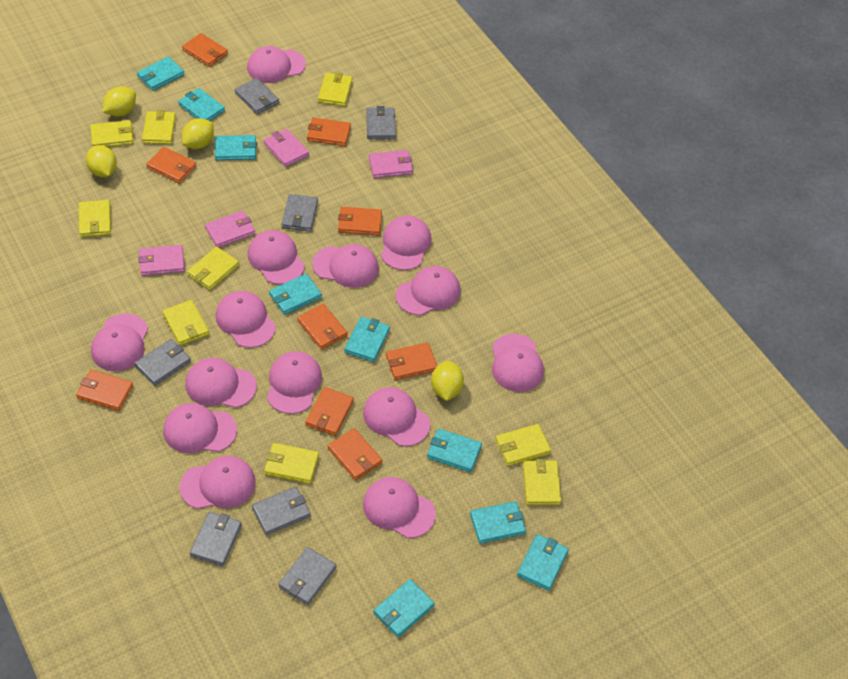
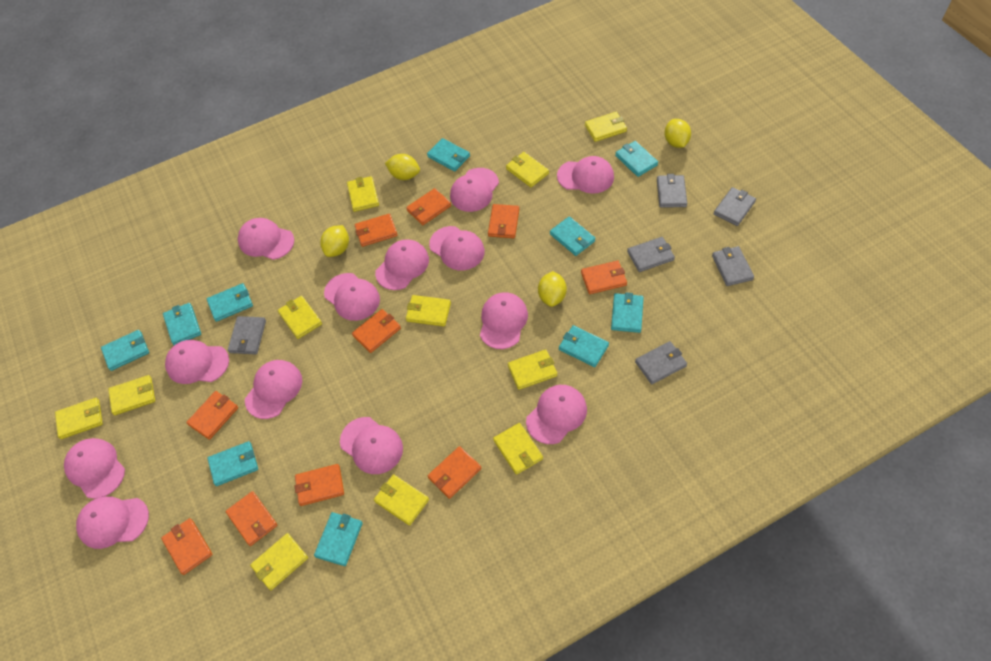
grey wallet: [135,339,191,386] [190,512,242,566] [234,78,279,114] [252,486,311,535] [278,547,336,605] [282,194,318,232] [366,106,396,139] = 7 -> [228,316,266,354] [627,237,675,272] [635,341,687,384] [657,174,687,208] [712,246,754,286] [713,187,756,226] = 6
orange wallet: [76,370,133,411] [146,147,197,184] [182,33,228,67] [297,304,348,350] [305,387,354,436] [307,117,351,146] [328,428,382,480] [338,207,382,236] [386,343,437,380] = 9 -> [161,518,213,575] [186,391,238,440] [225,491,278,546] [295,464,344,506] [352,309,401,353] [355,213,398,247] [406,188,451,225] [428,446,482,499] [488,204,519,238] [581,261,627,294] = 10
pink cap: [91,313,148,371] [163,403,237,453] [180,456,256,509] [185,358,257,408] [216,291,276,348] [247,46,306,83] [248,230,305,285] [267,351,322,414] [312,244,379,288] [363,387,430,446] [363,477,436,538] [381,215,431,270] [396,266,460,316] [492,334,544,392] = 14 -> [64,438,125,499] [76,496,149,549] [165,340,229,384] [238,218,294,260] [245,360,302,419] [324,273,380,321] [340,417,403,474] [375,239,429,290] [429,226,485,270] [450,168,499,212] [480,292,528,349] [526,385,587,444] [557,156,614,194] = 13
pink wallet: [138,245,185,276] [205,210,255,248] [263,129,309,167] [369,150,413,178] = 4 -> none = 0
turquoise wallet: [137,57,184,91] [178,88,225,121] [215,135,257,160] [269,274,322,315] [344,317,390,362] [373,579,435,637] [427,429,482,472] [470,501,526,544] [517,534,569,591] = 9 -> [101,330,149,371] [163,303,201,345] [207,283,253,322] [207,441,258,486] [314,512,363,566] [427,138,470,172] [550,216,596,256] [559,325,609,367] [611,292,644,333] [615,141,658,177] = 10
yellow wallet: [79,200,111,237] [90,120,134,147] [142,110,176,144] [163,300,209,345] [187,247,239,290] [264,443,319,484] [318,72,352,106] [495,424,551,466] [523,458,561,505] = 9 -> [55,398,103,439] [108,375,155,415] [250,533,308,590] [278,296,322,339] [347,176,379,212] [374,474,429,526] [406,295,451,326] [493,423,543,475] [506,152,549,187] [508,350,557,390] [585,112,627,142] = 11

